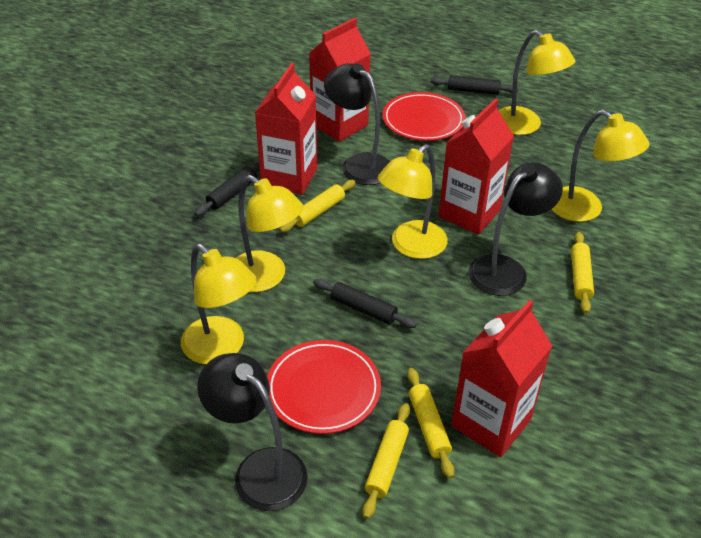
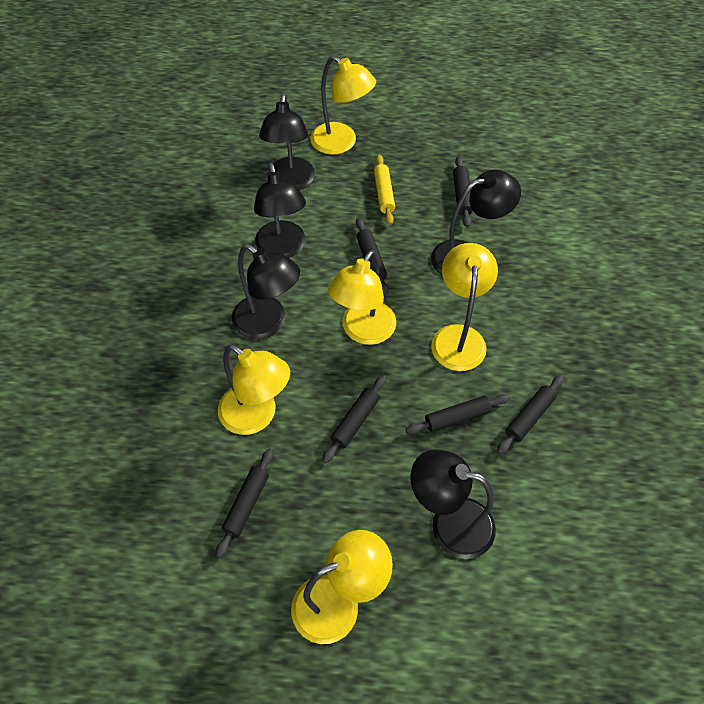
black lamp: [197,353,308,511] [324,63,390,185] [468,162,563,296] = 3 -> [232,244,300,339] [254,162,306,258] [259,93,315,190] [410,449,496,559] [431,170,521,275] = 5
black rolling pin: [195,162,260,216] [313,279,417,328] [431,75,518,95] = 3 -> [216,449,273,558] [322,375,387,463] [356,218,388,295] [406,394,510,434] [453,156,473,227] [497,375,564,454] = 6
red carton: [255,63,317,195] [309,18,371,142] [439,99,514,235] [451,300,552,457] = 4 -> none = 0
red plate: [267,340,381,434] [383,92,465,141] = 2 -> none = 0
yellow rolling pin: [280,180,356,232] [362,403,410,519] [407,368,455,479] [571,232,594,314] = 4 -> [374,154,395,225] = 1

